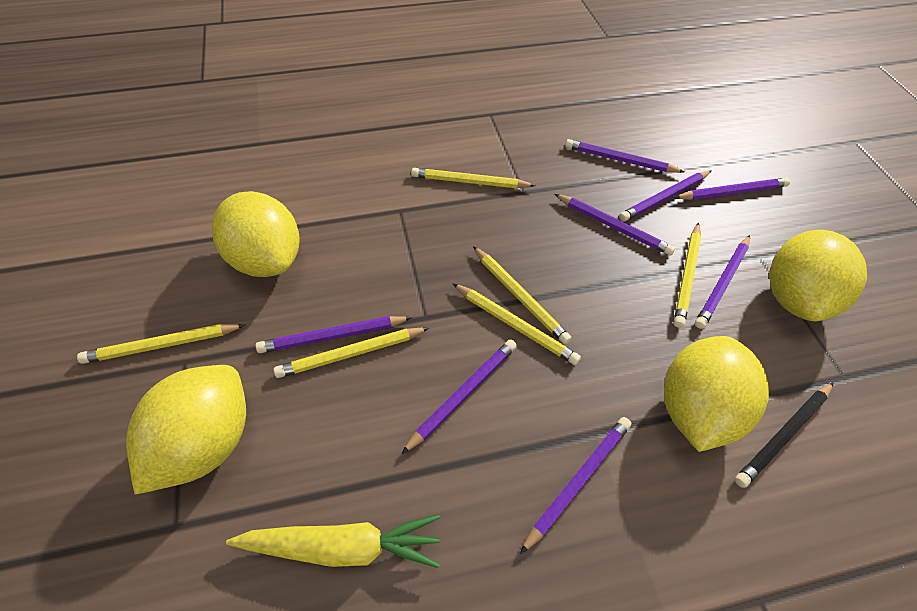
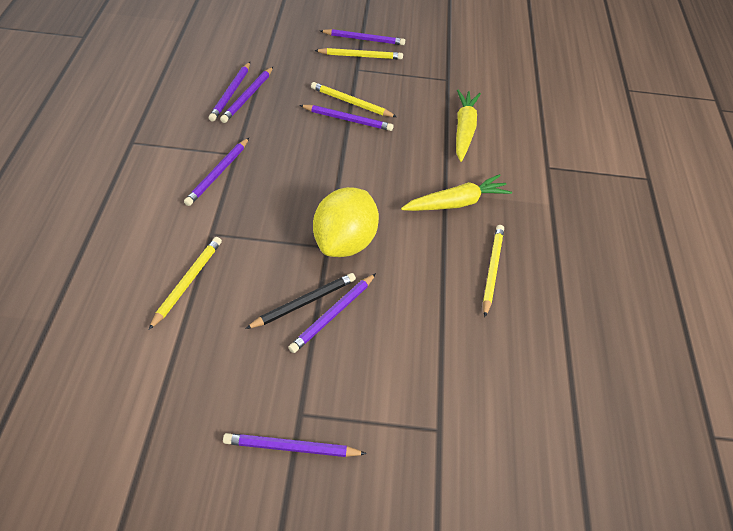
purple pencil: [256,316,412,353] [401,339,517,454] [520,417,631,554] [555,194,675,256] [565,139,684,173] [619,171,711,221] [674,178,790,200] [695,235,750,329] = 8 -> [184,138,249,206] [209,62,250,122] [220,67,273,123] [223,433,367,457] [288,273,376,353] [299,105,394,131] [320,29,405,45] = 7
yellow carrot: [226,514,440,568] = 1 -> [401,174,512,211] [456,89,481,162] = 2
yellow lemon: [126,365,246,495] [212,191,300,277] [664,336,769,452] [769,230,867,321] = 4 -> [313,187,379,257] = 1
yellow pencil: [77,324,245,364] [273,327,429,378] [411,168,536,188] [453,284,581,365] [473,246,572,345] [674,223,701,328] = 6 -> [149,237,222,330] [311,82,397,117] [314,48,403,60] [483,225,504,317] = 4

